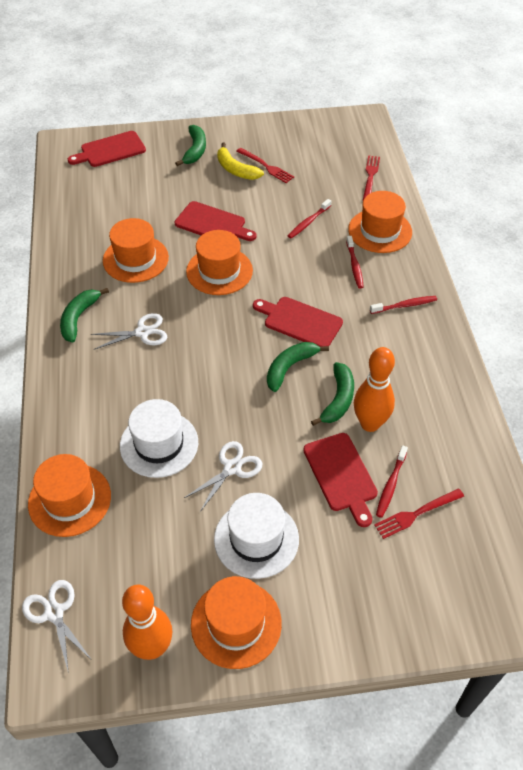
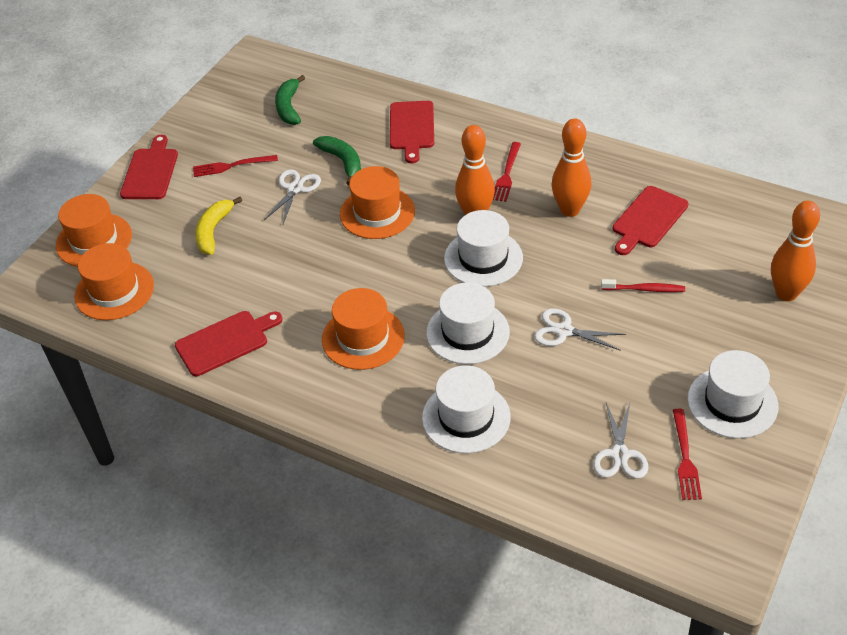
green banana: [60,288,109,342] [175,125,206,166] [267,342,329,392] [311,362,354,426] = 4 -> [275,75,305,125] [313,136,361,185] = 2
orange bowling pin: [122,585,172,660] [354,347,395,432] = 2 -> [455,125,495,215] [551,118,591,217] [771,201,820,301] = 3
orange hat: [28,454,111,537] [103,218,169,283] [186,230,253,295] [191,576,282,669] [348,191,412,253] = 5 -> [56,194,132,267] [74,243,154,320] [322,288,405,370] [340,166,415,239] = 4
red toothbrush: [288,199,331,239] [346,236,364,288] [370,296,437,314] [376,446,408,518] = 4 -> [601,279,685,292] = 1
white hat: [120,399,198,478] [214,493,299,579] = 2 -> [422,365,511,453] [426,282,510,364] [444,210,523,287] [687,350,779,438] = 4

